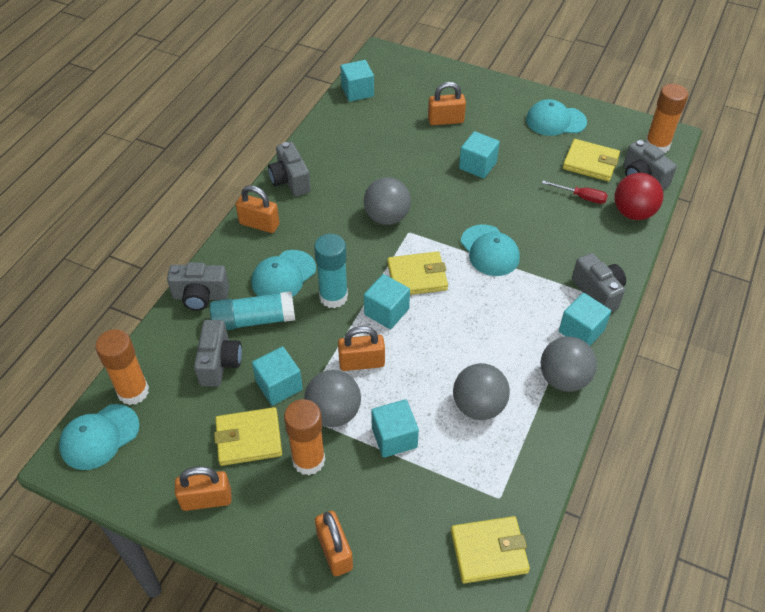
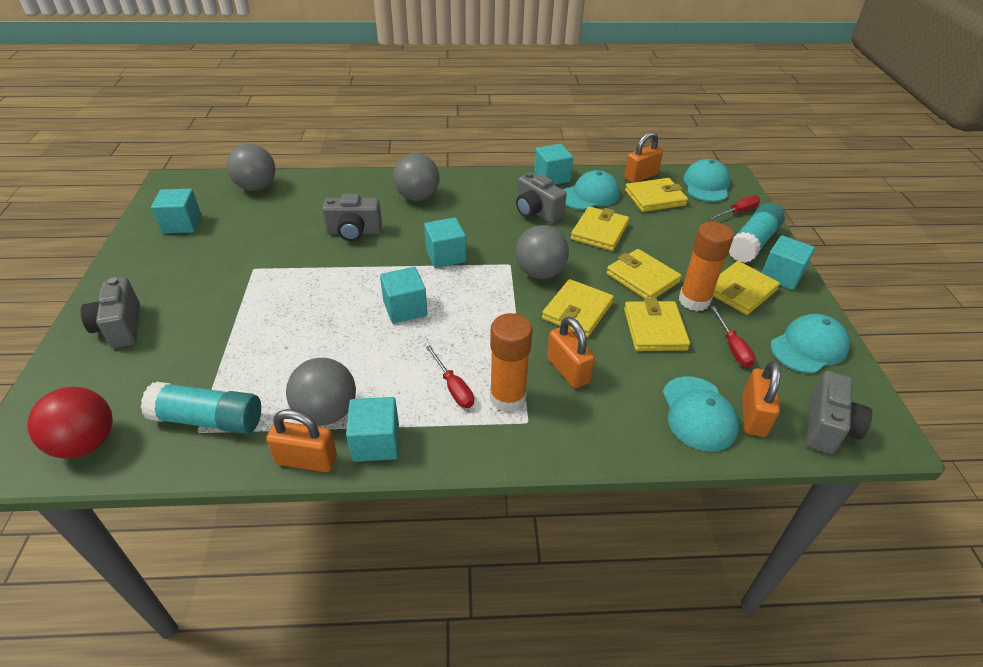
grey camera: [167,262,229,311] [194,320,242,387] [268,142,311,196] [572,253,626,312] [623,139,677,190] = 5 -> [81,277,140,348] [322,194,382,241] [516,172,567,223] [806,371,872,454] = 4
orange glue stick: [95,329,149,405] [284,399,325,475] [645,84,688,153] = 3 -> [490,313,533,412] [679,222,734,311] = 2
orange padlock: [175,466,232,511] [236,185,279,233] [315,511,353,576] [338,326,385,371] [428,82,466,125] = 5 -> [266,409,337,472] [547,317,595,389] [624,131,663,183] [742,361,781,437] = 4
red screwdriver: [542,181,608,204] = 1 -> [426,345,474,408] [709,195,760,220] [710,306,756,367] = 3
yellow wallet: [214,407,282,466] [387,251,448,295] [451,516,530,583] [563,139,620,181] = 4 -> [542,279,614,337] [571,206,629,251] [606,249,682,299] [624,298,690,351] [625,178,688,212] [712,261,780,315] = 6

